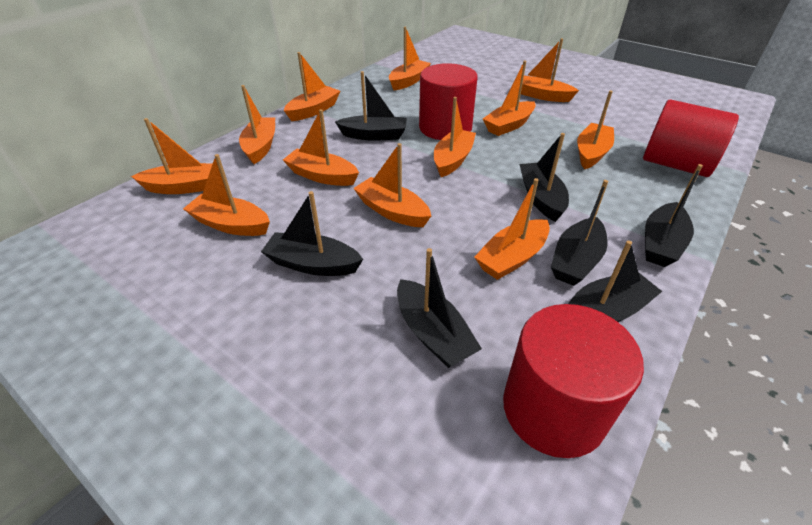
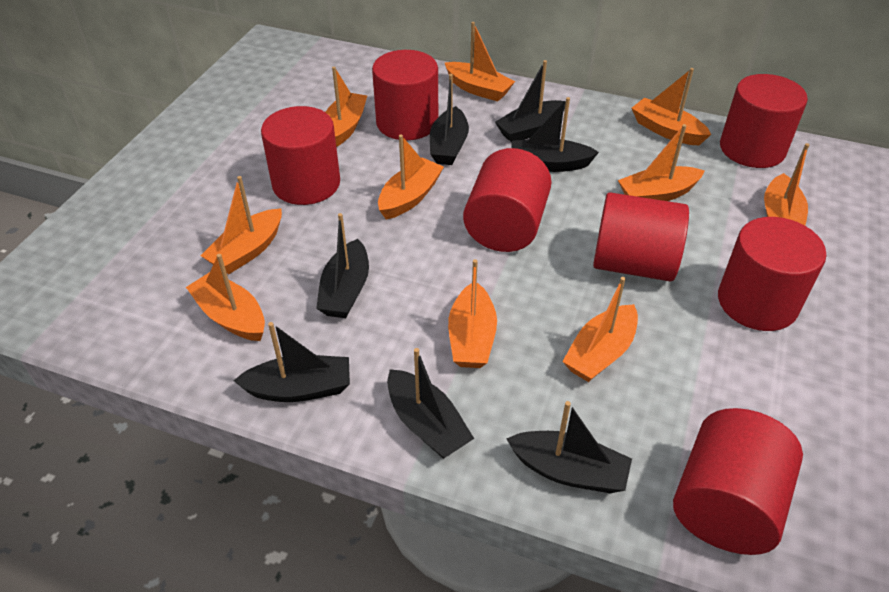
orange boat: [131,118,212,194] [183,154,270,236] [239,85,275,164] [283,109,359,186] [284,52,340,121] [353,143,431,227] [389,27,431,90] [434,97,476,177] [474,178,550,280] [483,61,536,136] [521,38,579,102] [577,90,614,169] = 12 -> [186,254,265,341] [201,176,282,274] [326,67,367,147] [378,135,444,219] [445,22,515,102] [448,259,497,368] [562,277,638,382] [618,124,705,201] [632,68,711,146] [764,143,809,225] = 10
red cylinder: [419,63,478,140] [503,304,644,458] [643,99,739,177] = 3 -> [261,106,340,205] [372,50,438,140] [463,148,552,252] [593,192,689,281] [673,408,803,555] [718,217,827,331] [720,74,808,168] = 7

